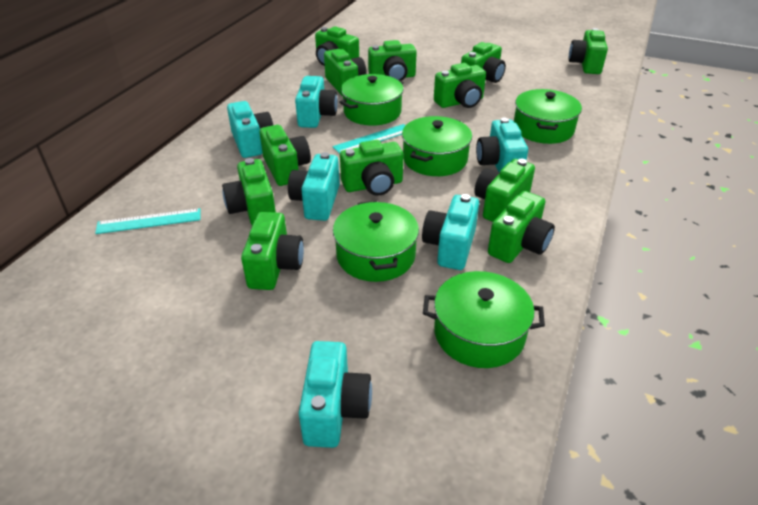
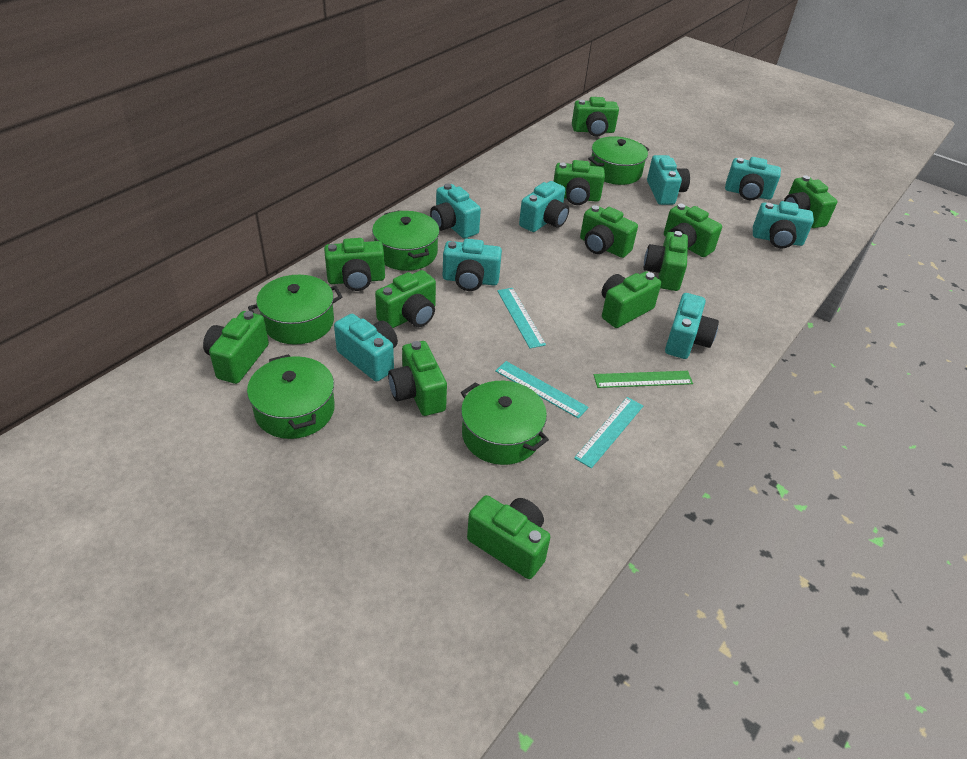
green ruler: none = 0 -> [594,371,693,388] = 1
turquoise camera: [227,101,273,158] [288,152,340,221] [295,76,338,128] [299,341,372,448] [422,194,479,270] [476,118,528,172] = 6 -> [334,314,398,382] [430,183,481,238] [443,239,502,291] [519,181,569,232] [647,155,690,205] [665,293,719,359] [725,157,781,200] [753,201,814,248] = 8
turquoise ruler: [95,208,200,234] [333,124,406,154] = 2 -> [495,361,589,419] [497,288,546,348] [574,397,643,468] = 3

